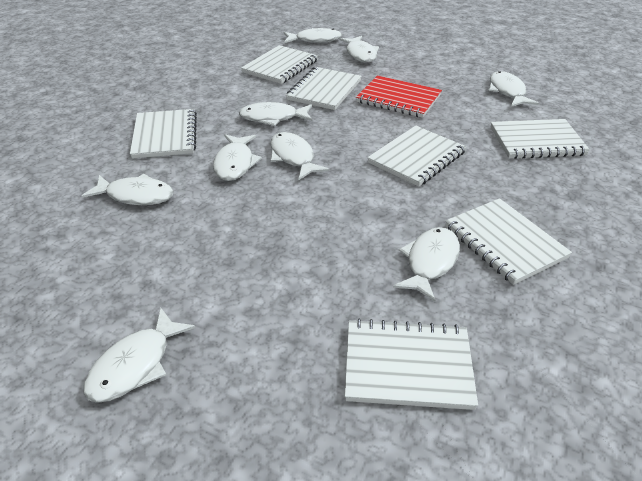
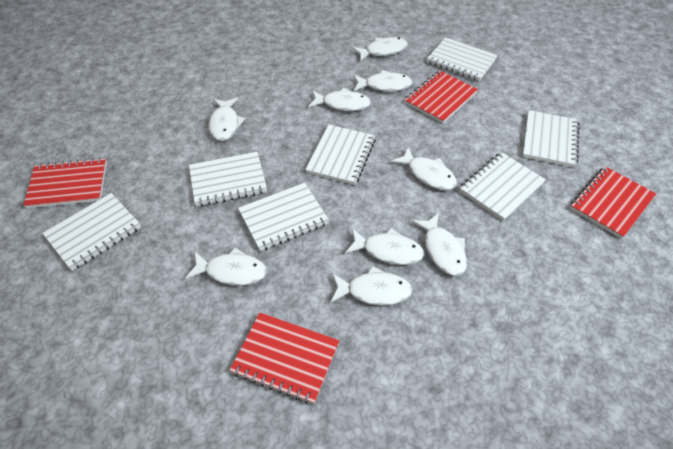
red notebook: [356,76,442,118] = 1 -> [23,158,107,208] [230,312,339,404] [405,71,478,123] [570,166,656,239] = 4

